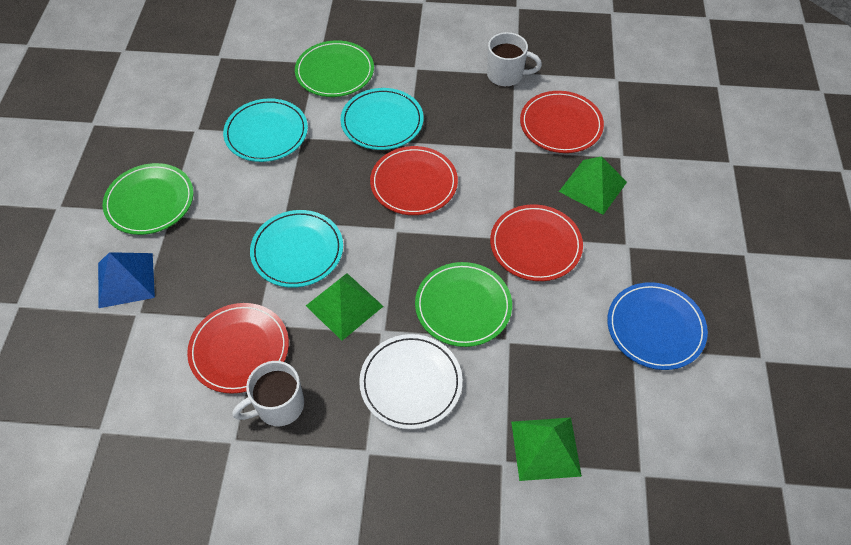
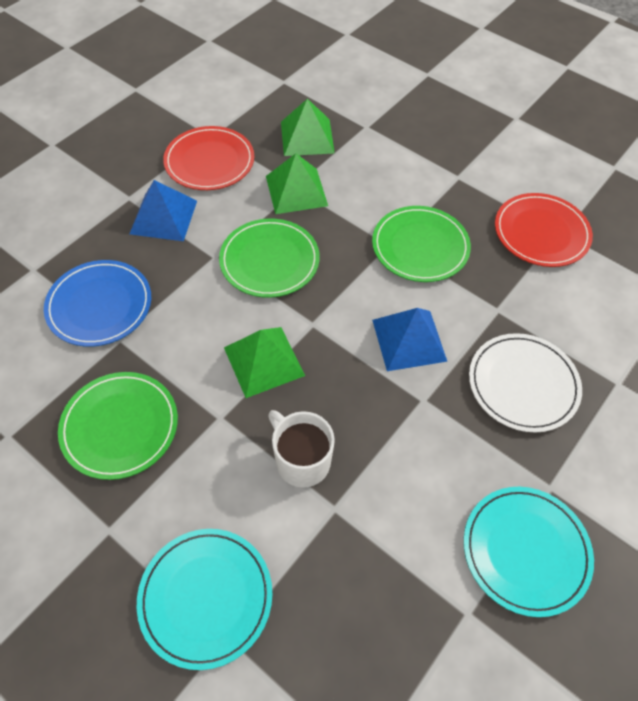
blue pyramid: [98,252,155,308] = 1 -> [129,180,197,241] [372,308,448,371] = 2
red plate: [187,303,289,394] [370,146,458,215] [490,204,583,281] [520,91,604,153] = 4 -> [163,126,254,190] [495,193,593,267] = 2
turquoise plate: [223,98,308,162] [250,210,343,288] [340,88,424,150] = 3 -> [137,529,272,670] [464,487,594,617] = 2
white mug: [232,361,304,426] [487,32,542,87] = 2 -> [268,410,335,488] = 1

